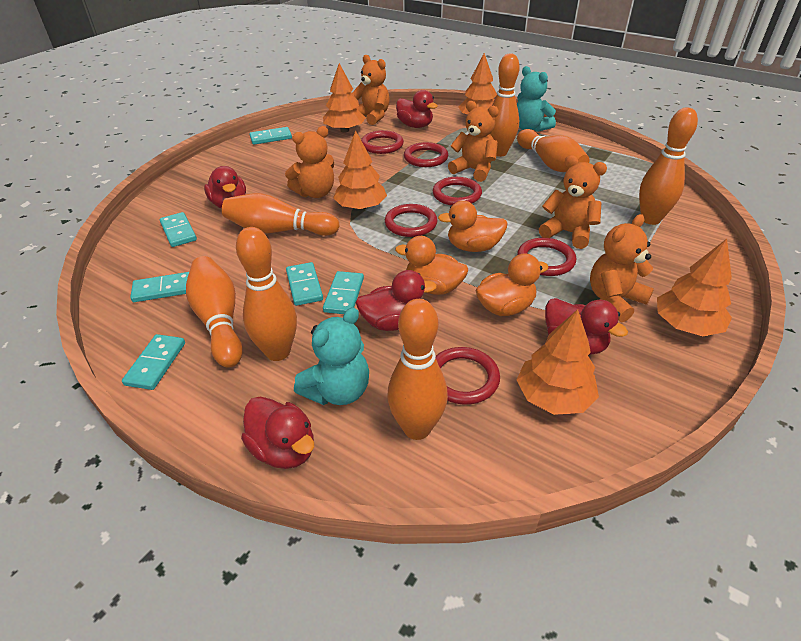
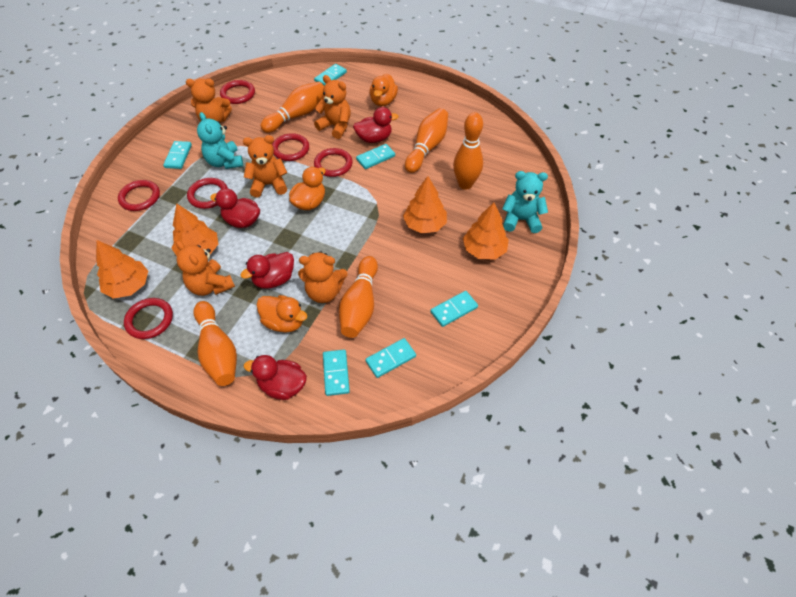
orange bowling pin: [186,256,243,368] [222,193,340,236] [236,227,297,361] [388,299,448,440] [490,53,520,157] [517,129,590,172] [639,107,698,225] = 7 -> [193,301,237,386] [261,82,324,133] [339,256,378,338] [405,108,448,173] [453,112,483,189] = 5
orange tree: [323,63,366,132] [333,130,387,210] [458,53,497,115] [517,309,599,415] [657,239,732,336] = 5 -> [96,240,148,299] [172,203,218,256] [403,176,447,233] [463,202,509,260] = 4
red duck: [204,166,246,208] [241,396,314,469] [356,270,437,331] [396,90,438,128] [545,298,628,355] = 5 -> [210,188,260,228] [240,252,294,289] [244,355,307,400] [353,107,398,143] = 4

